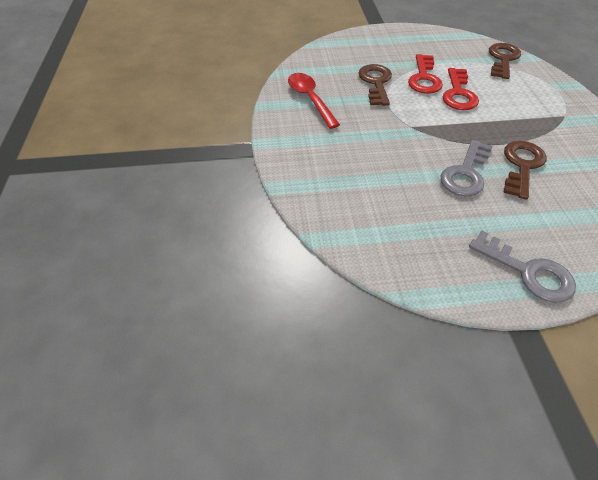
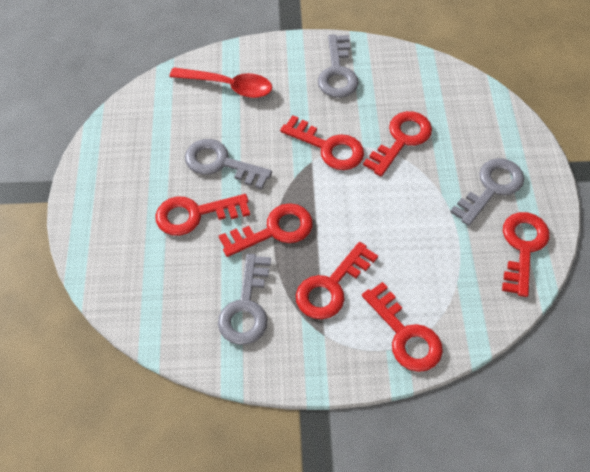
brown key: [359,64,392,106] [489,43,521,79] [504,141,546,200] = 3 -> none = 0
grey key: [440,140,493,196] [469,230,576,303] = 2 -> [185,139,272,190] [218,254,271,345] [318,34,359,98] [450,158,524,226] = 4
red key: [408,54,443,94] [442,68,479,110] = 2 -> [155,194,250,236] [219,203,313,257] [280,115,364,170] [296,242,378,319] [362,282,443,372] [363,111,432,176] [502,212,550,297] = 7

